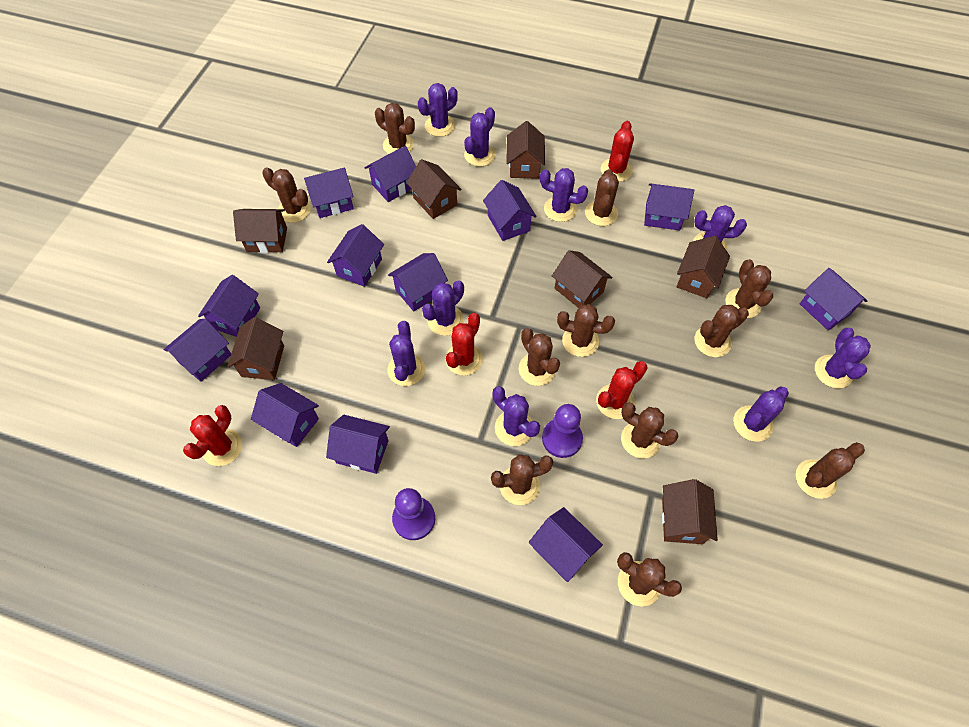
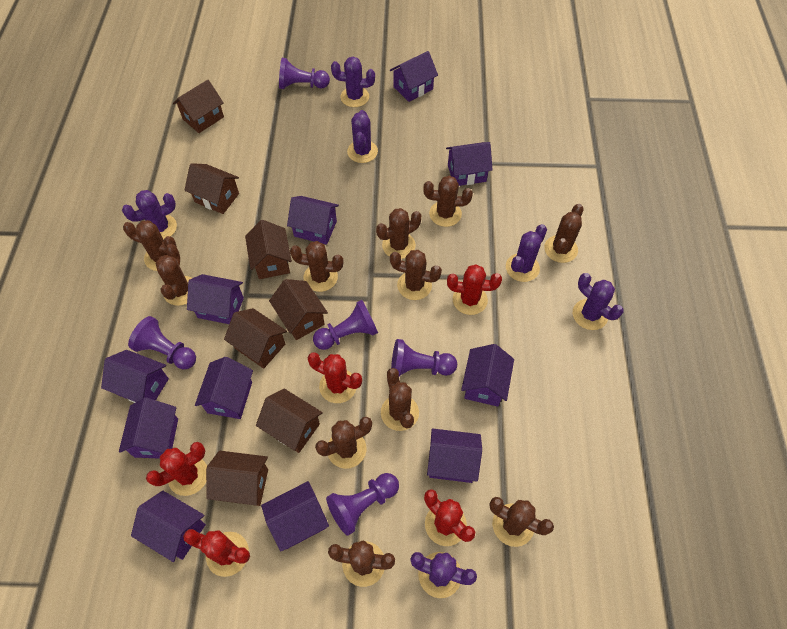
purple cactus: [388,321,425,386] [418,83,458,137] [422,280,464,336] [464,107,496,167] [493,386,540,446] [540,168,588,222] [693,205,747,251] [734,386,789,442] [815,328,871,388] = 9 -> [122,190,177,240] [331,57,375,107] [347,110,378,163] [410,552,477,598] [506,224,547,282] [573,273,624,330] = 6
purple house: [164,319,231,382] [198,275,260,337] [251,383,319,447] [304,168,354,218] [326,415,390,474] [327,224,384,287] [365,146,416,202] [388,253,448,311] [483,180,537,241] [529,507,603,582] [644,184,694,230] [800,268,867,330] = 12 -> [101,350,169,403] [119,397,178,459] [131,491,206,562] [187,274,244,324] [195,357,253,419] [261,481,329,552] [287,196,339,245] [390,51,438,102] [427,428,482,483] [446,142,493,186] [461,344,514,407] = 11
purple pawn: [392,488,435,540] [542,404,583,458] = 2 -> [128,316,196,370] [279,58,330,89] [313,300,378,350] [326,473,399,536] [391,339,457,377] = 5
red cactus: [183,405,242,466] [445,313,483,376] [596,361,648,419] [601,121,634,182] = 4 -> [146,442,207,496] [183,529,250,577] [308,352,362,403] [424,489,475,546] [447,264,502,315] = 5

